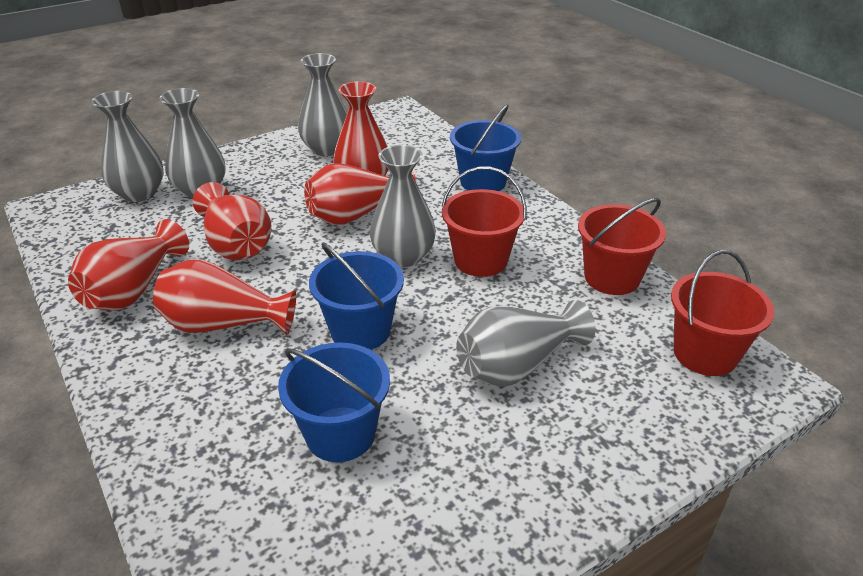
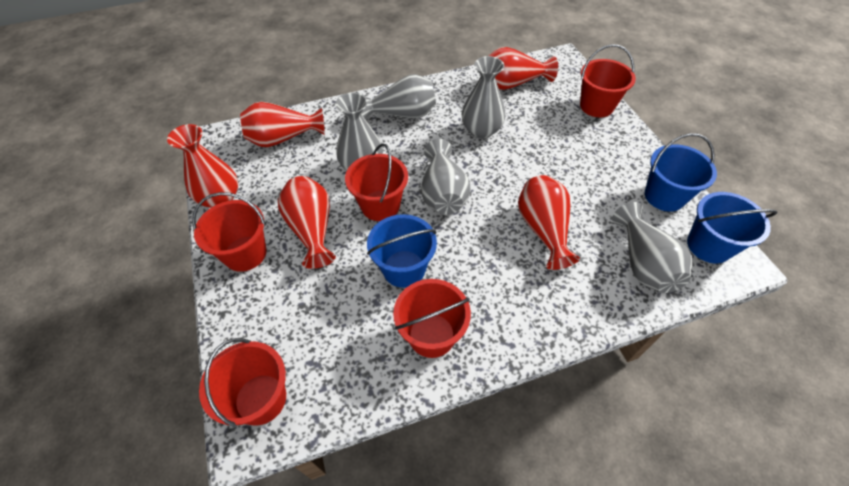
red bucket: [442,167,527,277] [578,198,666,295] [671,250,775,376] = 3 -> [192,192,266,272] [199,338,286,427] [345,143,408,221] [393,279,471,358] [580,44,636,117] = 5

